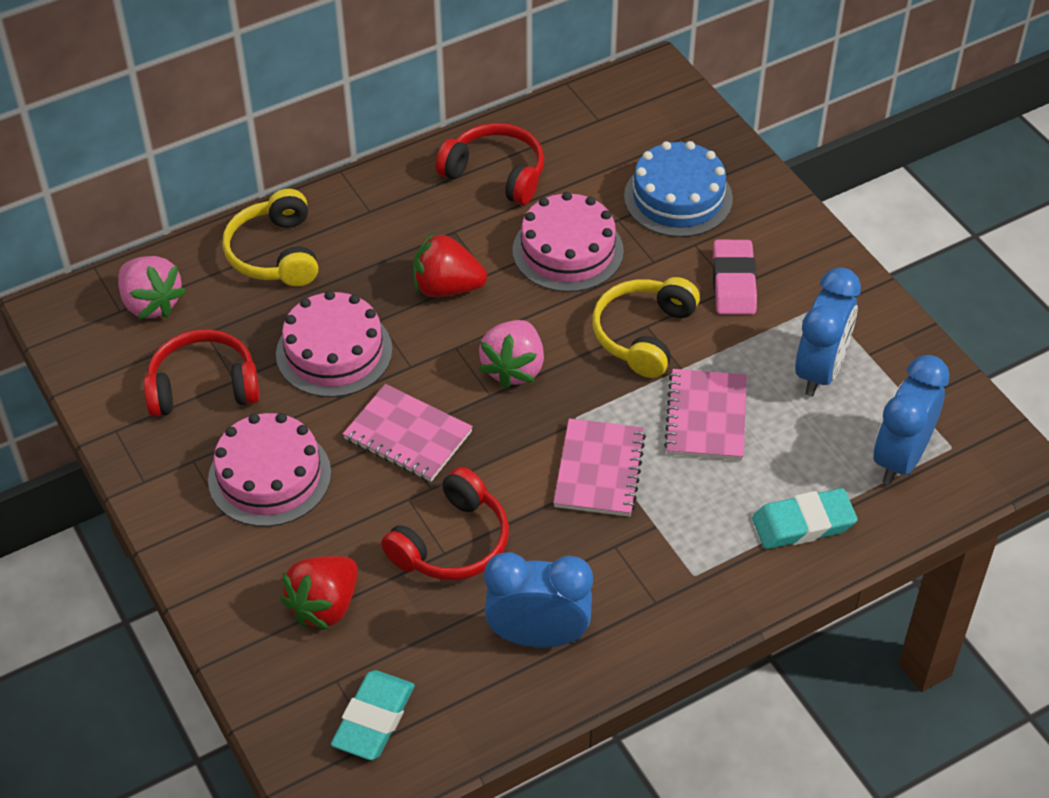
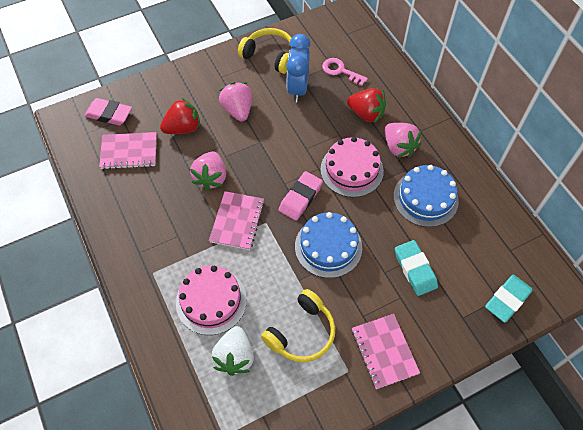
blue cake: [624,141,733,237] = 1 -> [295,212,362,278] [393,165,459,227] = 2
blue clock: [484,552,593,647] [795,267,861,397] [873,355,950,485] = 3 -> [286,34,311,102] = 1
pink cake: [208,413,331,527] [276,291,393,397] [512,192,624,292] = 3 -> [176,266,247,335] [320,137,384,197] = 2
pink eraser: [713,240,757,315] = 1 -> [84,98,132,125] [279,171,323,221] = 2
pink key: none = 0 -> [322,58,368,86] = 1
pink strawberry: [118,256,186,319] [479,320,544,389] = 2 -> [190,151,226,191] [219,82,252,122] [385,123,422,158] = 3
red headphones: [144,329,260,417] [381,467,509,580] [436,123,544,205] = 3 -> none = 0
white strawberry: none = 0 -> [211,326,254,376] = 1

